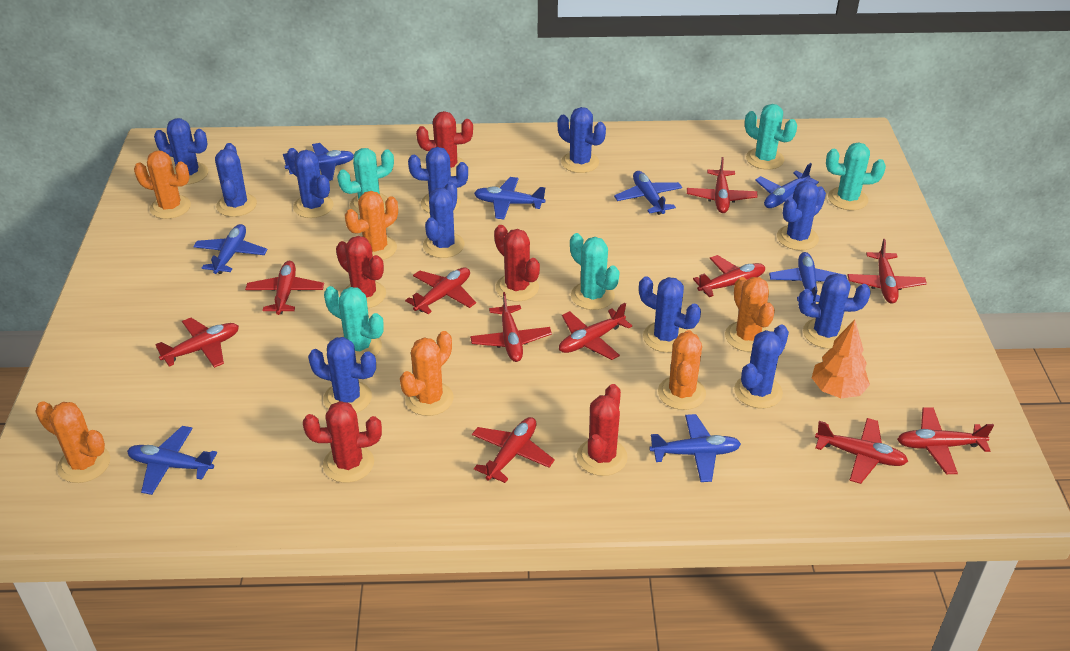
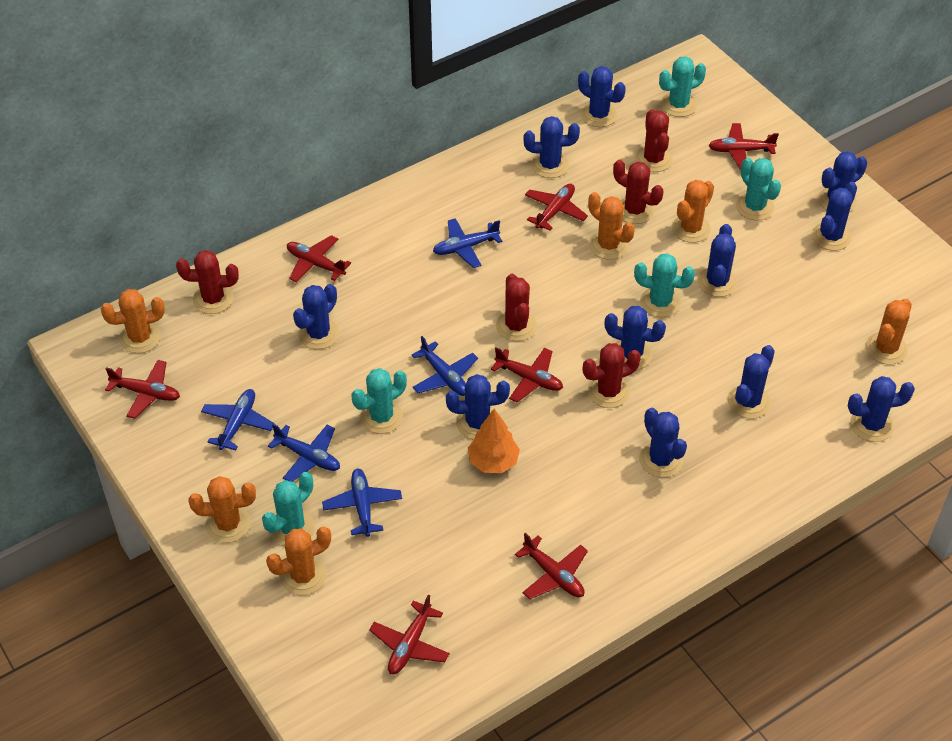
blue plane: [127,426,217,495] [193,224,268,274] [283,143,354,181] [474,177,546,219] [614,171,682,215] [649,414,741,482] [755,163,819,208] [769,252,847,304] = 8 -> [201,389,275,450] [268,424,340,482] [322,469,402,537] [412,336,478,396] [433,218,502,268] = 5
red plane: [155,318,239,368] [245,261,324,315] [405,267,476,314] [470,292,552,362] [472,417,555,483] [559,303,632,360] [687,157,758,213] [693,255,765,297] [815,418,908,484] [848,239,927,304] [897,407,994,474] = 11 -> [105,360,180,419] [287,235,351,283] [369,594,450,674] [491,347,563,402] [515,533,588,599] [525,184,588,231] [708,123,779,169] = 7

